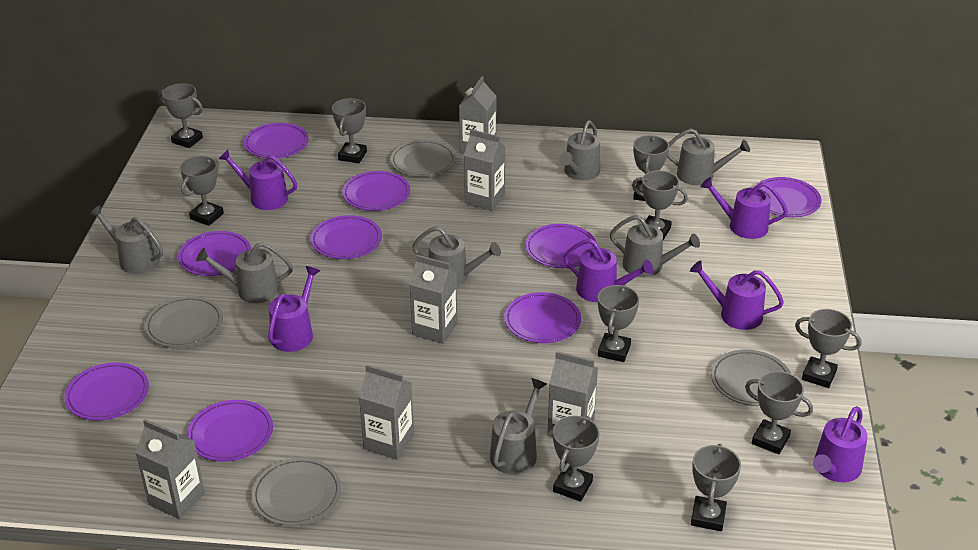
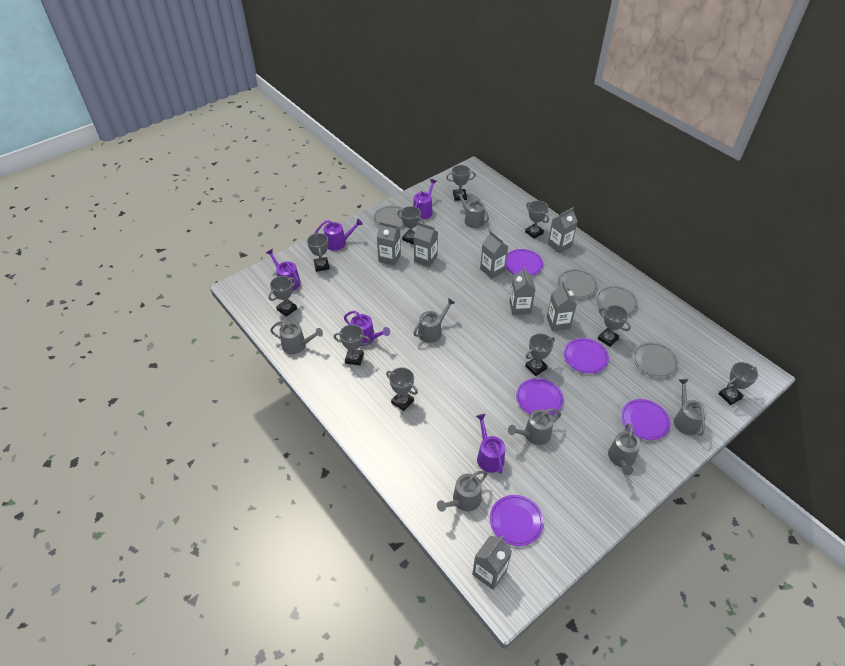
grey carton: [135,419,205,519] [359,365,414,460] [409,255,458,344] [459,76,497,153] [464,129,505,211] [547,351,598,437] = 6 -> [377,222,401,266] [414,222,438,267] [472,536,512,590] [480,231,508,279] [509,267,536,315] [547,282,577,331] [548,207,578,253] = 7
purple plate: [64,362,149,420] [178,231,251,276] [187,400,273,462] [244,123,309,158] [310,215,382,259] [342,171,410,211] [504,292,581,343] [525,224,597,268] [755,177,821,217] = 9 -> [490,495,544,546] [505,249,543,276] [516,378,564,415] [564,338,609,374] [621,399,670,440] = 5
purple watering can: [219,149,297,210] [268,266,320,352] [563,239,653,302] [690,261,784,330] [701,177,788,239] [813,406,868,482] = 6 -> [266,249,301,291] [315,219,363,251] [344,311,390,346] [413,179,437,219] [476,414,505,474] = 5

